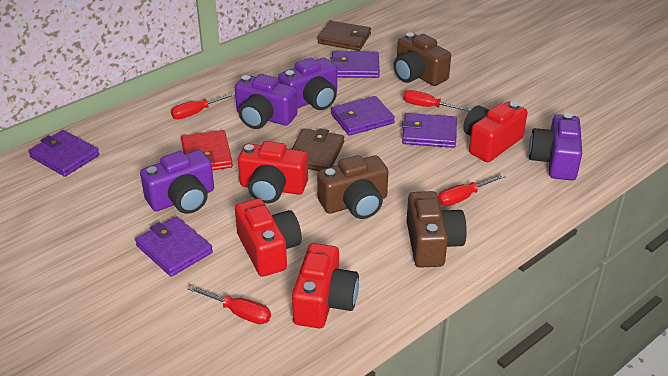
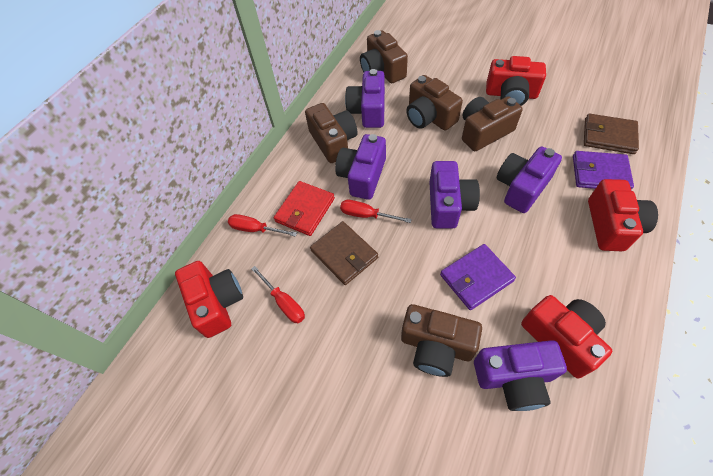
brown camera: [317,155,388,219] [394,32,451,86] [407,191,467,268] = 3 -> [305,103,357,163] [360,30,408,83] [401,304,482,377] [406,75,463,131] [462,96,523,151] = 5
purple camera: [140,150,214,214] [235,74,297,129] [278,57,337,110] [529,113,582,181] = 4 -> [335,134,386,200] [345,69,385,128] [429,161,480,229] [474,340,567,411] [497,147,562,213] = 5
purple wallet: [28,130,100,177] [135,216,213,277] [330,51,380,78] [331,96,395,136] [402,113,457,148] = 5 -> [440,244,516,310] [573,151,634,190] = 2
red screwdriver: [171,92,235,119] [188,285,271,324] [403,90,471,112] [438,174,506,206] = 4 -> [228,214,297,237] [251,266,305,323] [340,200,412,223] = 3

